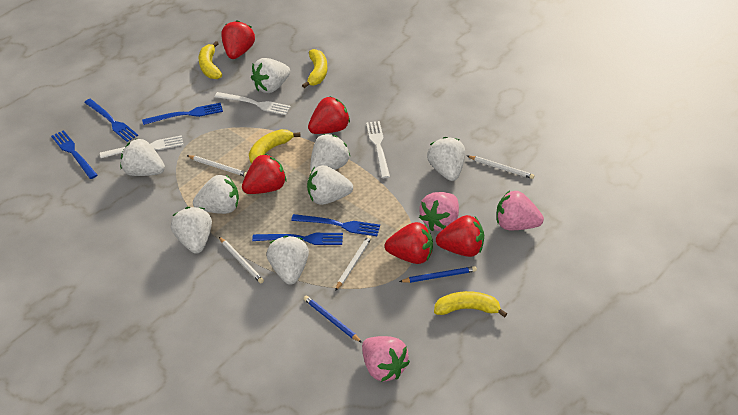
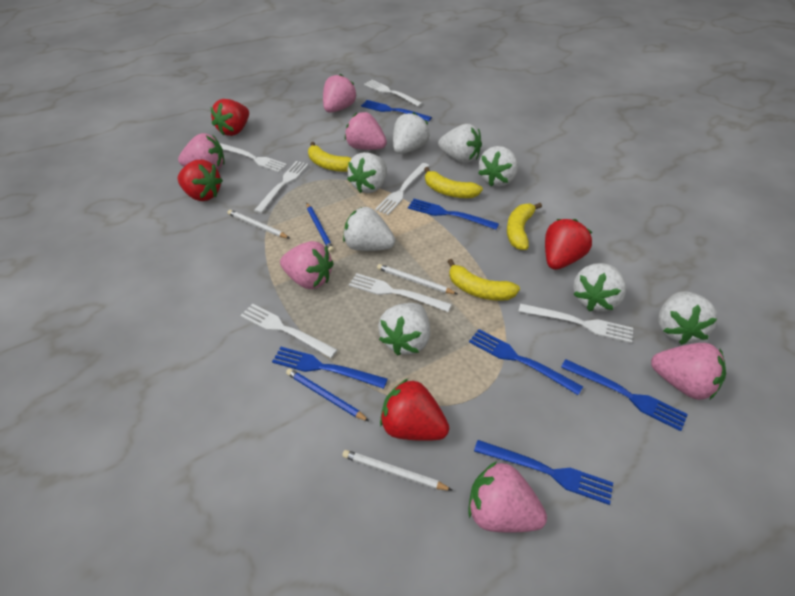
blue fork: [51,130,98,179] [84,99,138,142] [142,103,223,125] [252,233,343,245] [291,214,380,236] = 5 -> [272,347,388,389] [361,100,432,121] [408,199,499,230] [469,329,583,395] [474,440,613,505] [561,359,688,431] = 6
pink strawberry: [362,336,410,382] [419,192,459,231] [497,190,544,230] = 3 -> [178,133,225,170] [280,241,334,289] [323,74,357,113] [345,112,387,150] [468,461,547,533] [651,343,726,400] = 6
red strawberry: [221,20,255,59] [242,154,286,194] [308,96,350,134] [385,222,433,264] [436,215,484,257] = 5 -> [178,160,223,201] [210,99,249,136] [380,379,449,441] [545,219,592,270] = 4
white fork: [100,135,184,158] [215,92,291,115] [366,121,390,178] = 3 -> [220,143,287,172] [240,304,338,358] [254,161,309,213] [349,273,452,312] [364,80,423,107] [375,163,429,215] [518,304,633,343] = 7
white pencil: [187,155,247,177] [219,237,264,284] [335,235,372,291] [467,156,535,179] = 4 -> [228,210,289,238] [342,450,452,491] [377,264,457,294] = 3

